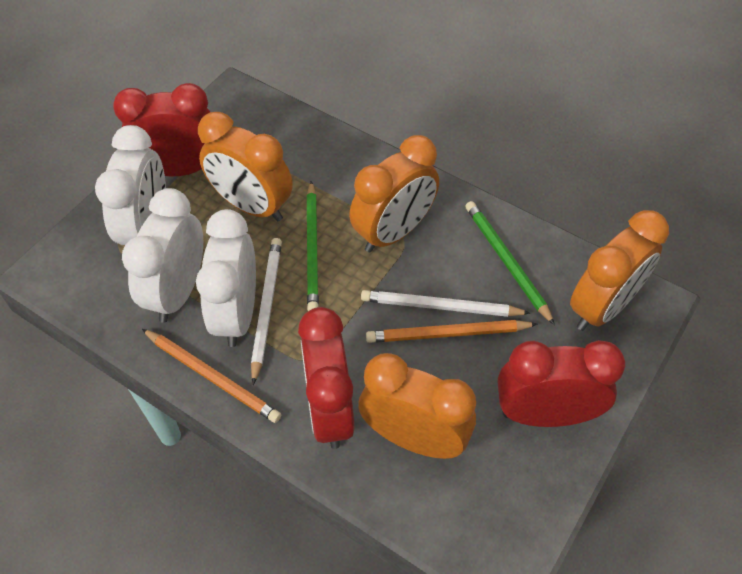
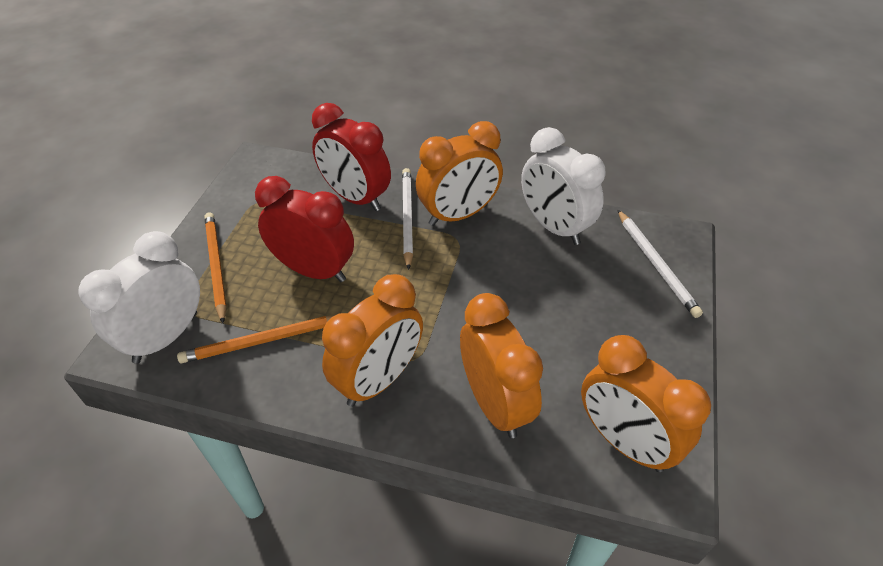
green pencil: [306,181,319,311] [465,201,555,325] = 2 -> none = 0
red clock: [113,83,210,176] [298,307,354,449] [498,340,625,427] = 3 -> [255,176,354,282] [312,103,391,211] = 2
white clock: [95,125,166,245] [122,188,203,323] [196,209,256,347] = 3 -> [78,231,200,364] [521,127,606,245] = 2

